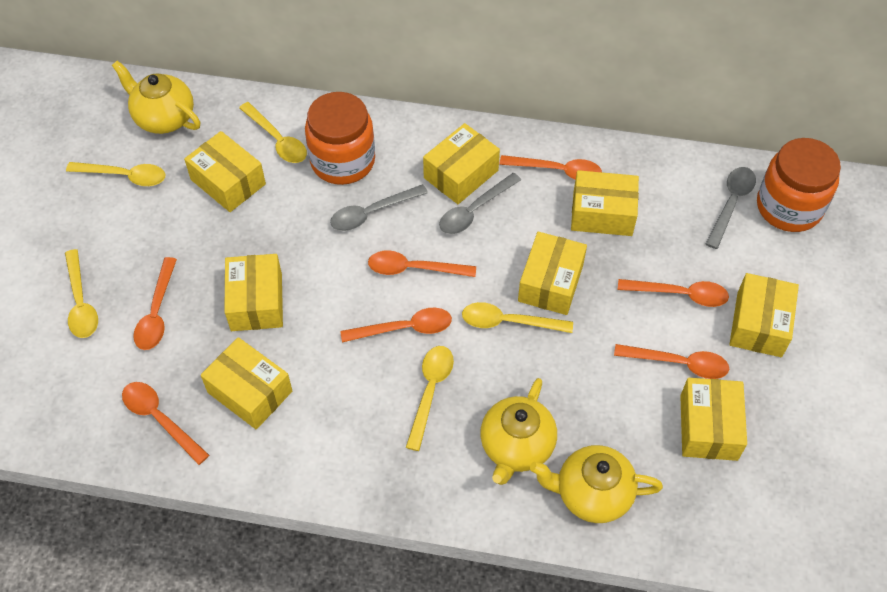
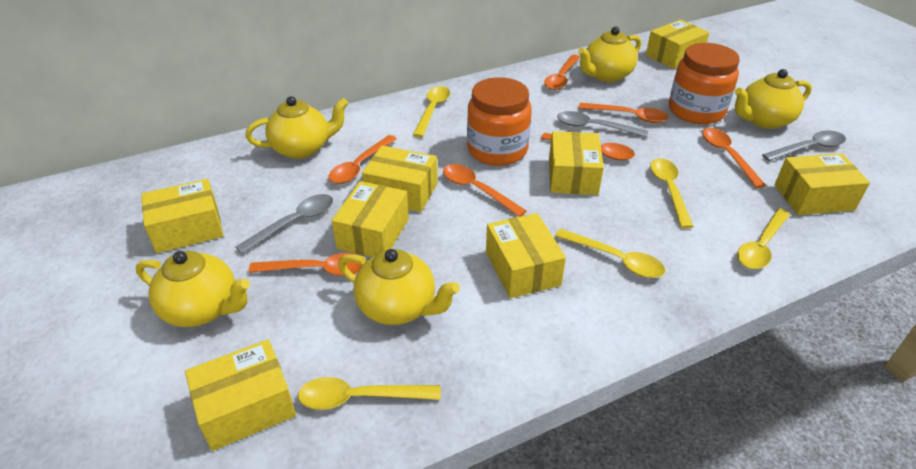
yellow teapot: [112,61,200,134] [480,378,557,485] [530,445,663,523] = 3 -> [136,251,250,327] [245,96,349,159] [338,249,460,325] [578,27,641,82] [735,69,812,129] = 5

